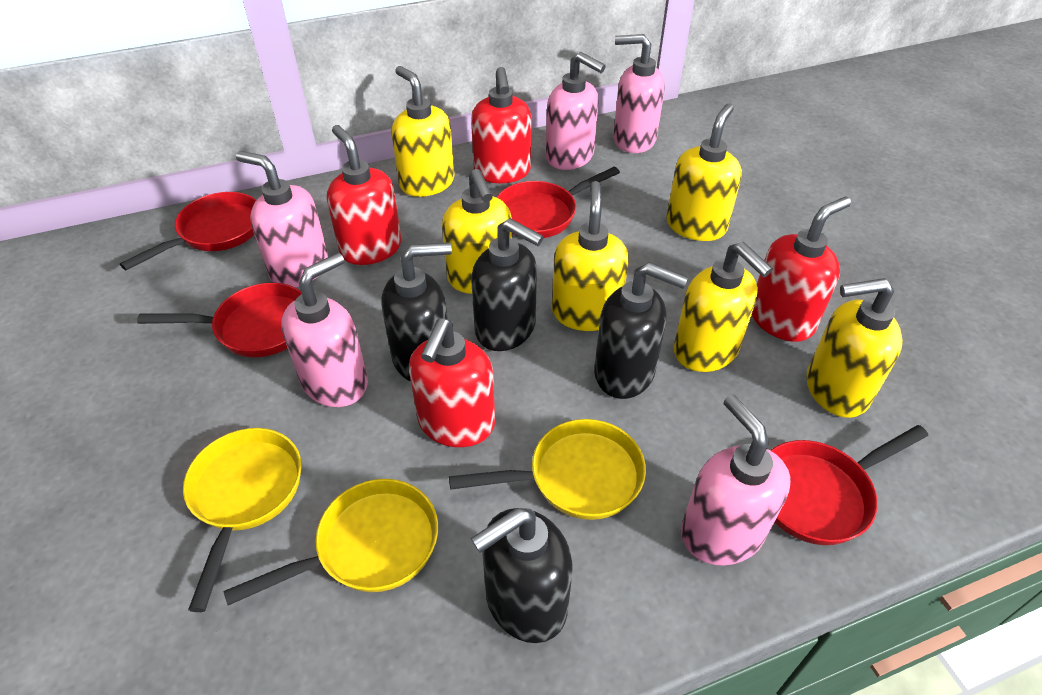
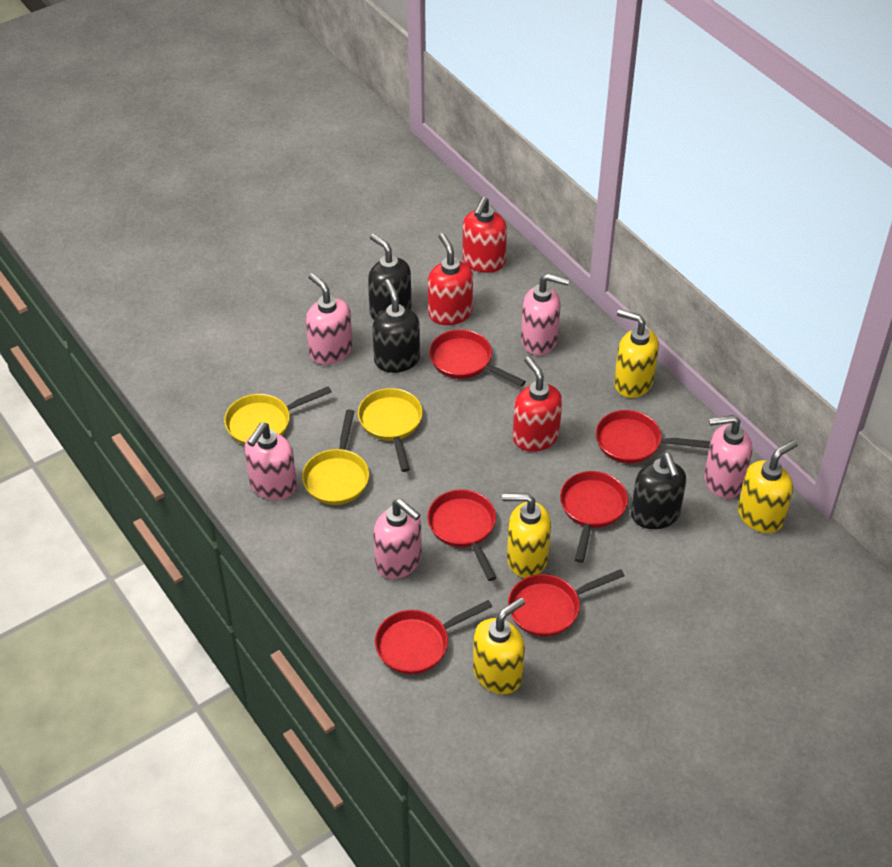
black soap dispenser: [381,242,452,381] [471,218,544,351] [471,508,573,643] [594,262,688,399] = 4 -> [368,234,412,320] [372,279,420,373] [631,452,686,529] = 3
red pan: [120,192,256,270] [137,283,302,357] [496,167,620,238] [770,425,928,545] = 4 -> [375,600,492,675] [427,489,497,581] [429,329,526,387] [508,569,625,637] [560,471,628,563] [595,410,710,464] = 6
red soap dispenser: [327,125,401,265] [409,318,495,447] [471,67,531,183] [752,197,851,342] = 4 -> [428,233,473,325] [462,197,507,273] [513,356,562,452] = 3
yellow soap dispenser: [391,66,454,197] [442,169,512,294] [552,181,629,331] [666,104,742,241] [674,242,773,372] [807,278,903,418] = 6 -> [473,597,525,694] [502,493,551,578] [614,309,659,398] [738,440,798,533] = 4

